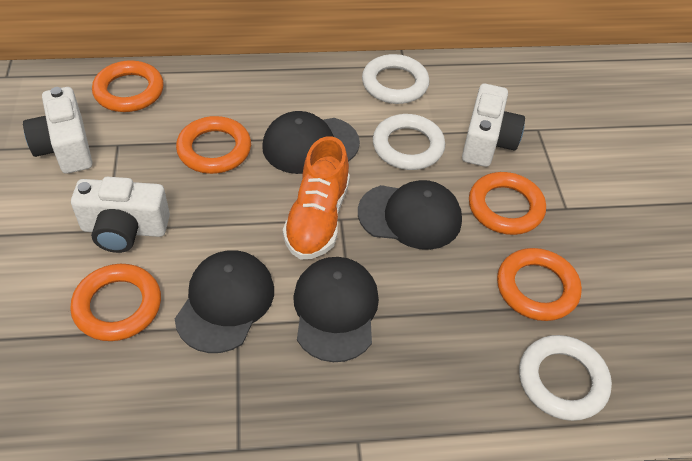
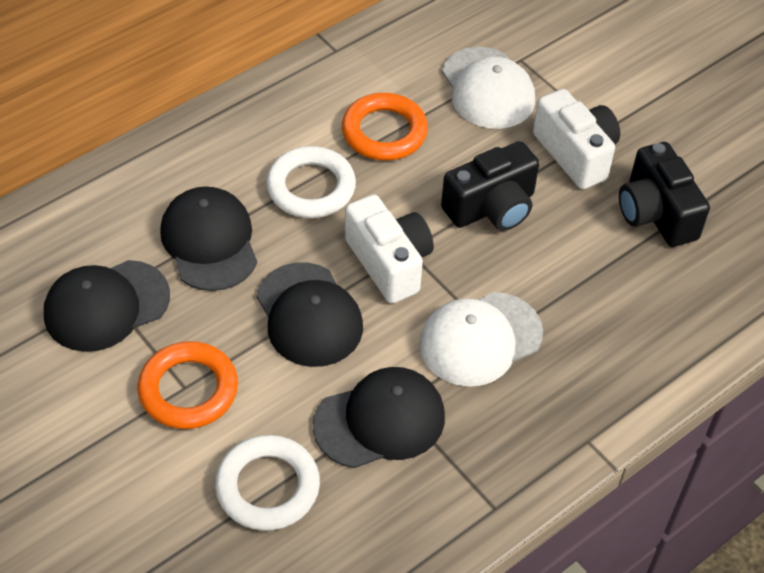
black camera: none = 0 -> [441,141,539,231] [619,142,710,247] = 2
orange ring: [70,264,161,341] [92,60,164,112] [176,116,251,174] [469,172,546,235] [497,248,582,321] = 5 -> [137,341,238,429] [342,93,428,160] = 2
orange shoe: [283,136,350,260] = 1 -> none = 0
white camera: [23,87,92,174] [71,177,170,253] [462,84,525,167] = 3 -> [345,195,434,303] [533,89,620,189] = 2
white cap: none = 0 -> [419,292,543,387] [442,47,535,129] = 2
white ring: [362,54,430,104] [373,114,445,170] [519,335,612,421] = 3 -> [215,435,320,531] [266,146,356,218] = 2

